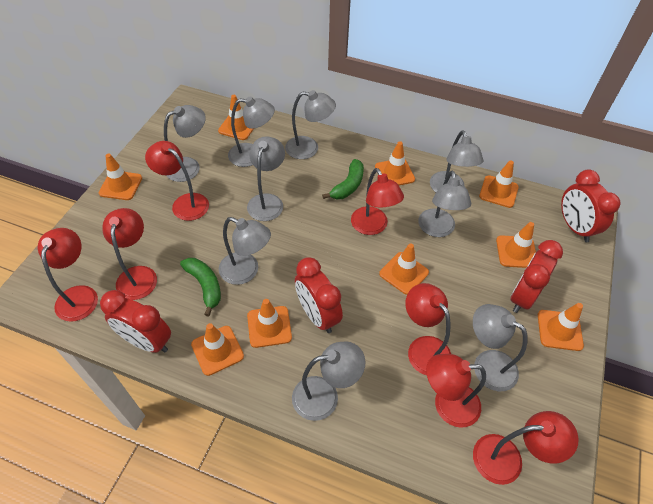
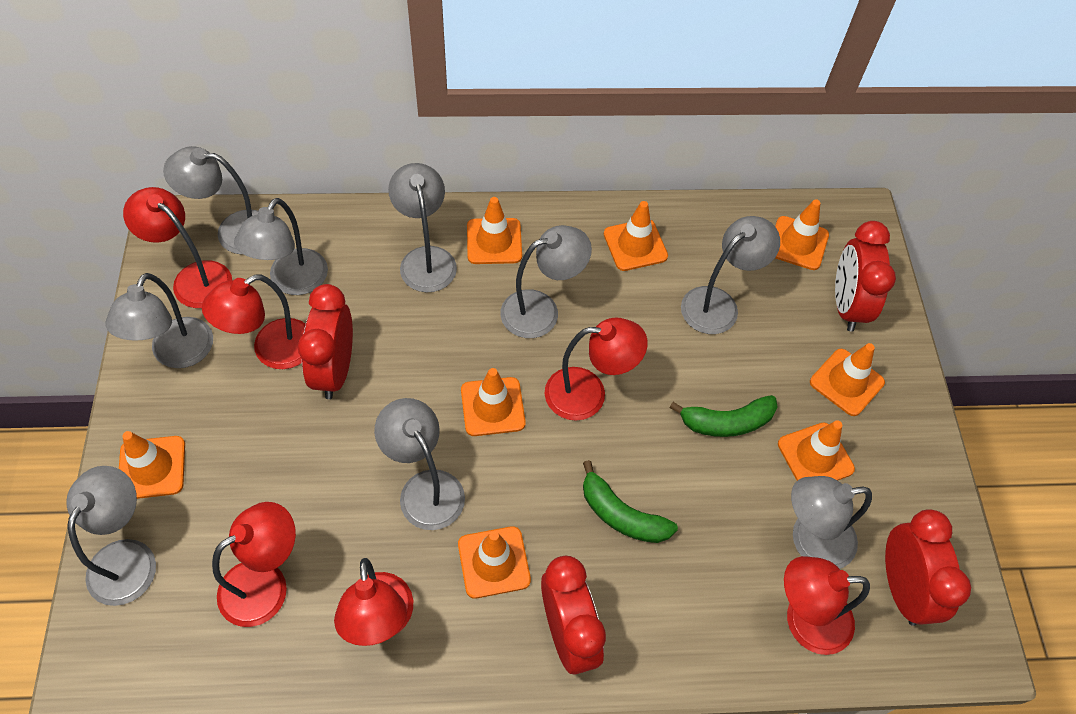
orange traffic cone: [99,154,142,200] [191,323,244,376] [218,95,254,140] [247,299,292,348] [375,141,415,185] [379,243,429,295] [479,160,519,208] [496,222,536,268] [538,303,584,351] = 9 -> [119,431,185,499] [458,526,531,599] [461,368,526,436] [467,197,522,264] [604,201,668,271] [775,199,829,270] [778,420,855,481] [810,343,885,416] = 8
red lamp: [38,228,98,322] [102,208,157,300] [145,141,209,221] [351,168,404,235] [405,283,451,375] [426,354,486,428] [473,411,579,485] = 7 -> [123,187,232,308] [202,274,306,369] [212,502,296,627] [334,558,413,646] [545,318,648,421] [784,556,870,655] = 6

